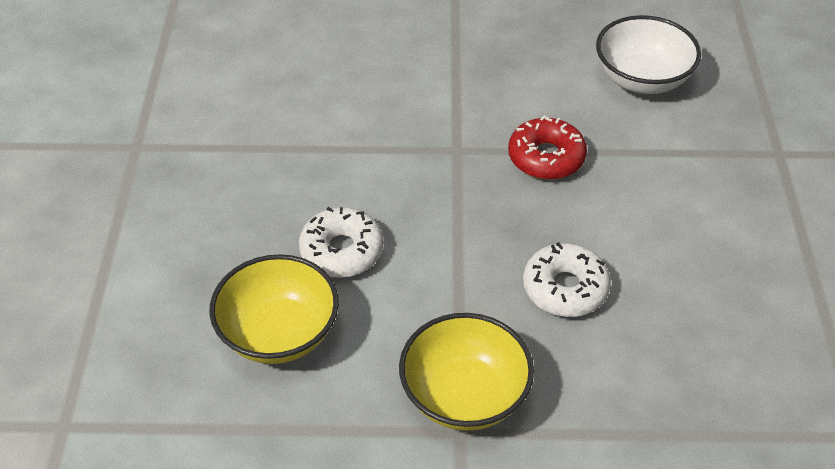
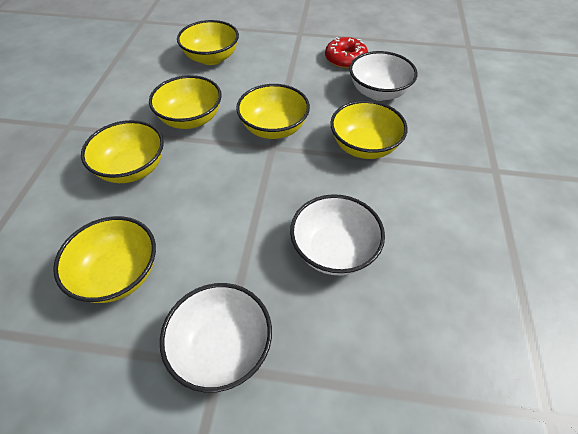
white bowl: [596,15,701,94] = 1 -> [160,283,272,393] [290,194,385,275] [349,51,418,101] = 3
white donut: [299,207,383,278] [523,242,611,317] = 2 -> none = 0
yellow bowl: [209,254,339,364] [399,313,534,431] = 2 -> [53,216,156,303] [81,120,164,183] [149,75,222,129] [177,20,239,65] [236,84,310,139] [330,100,408,159] = 6

